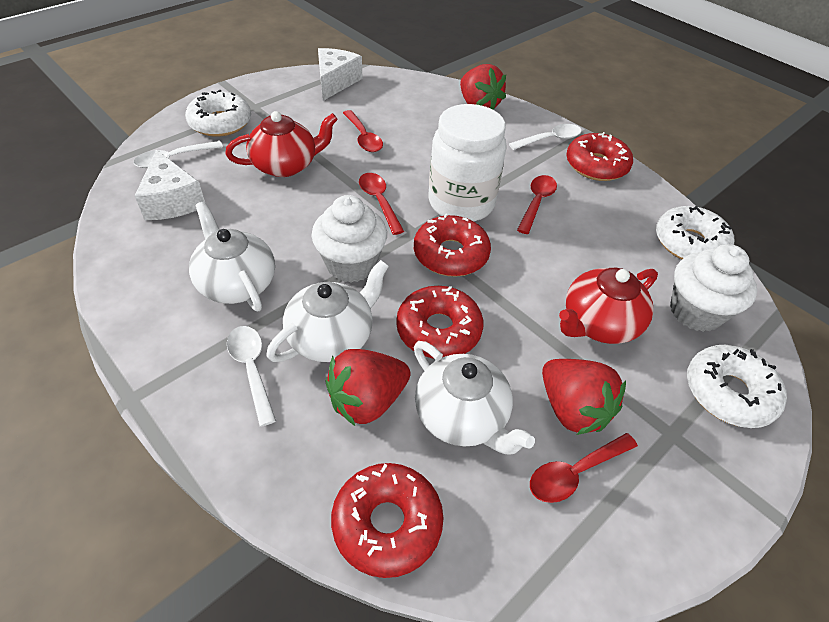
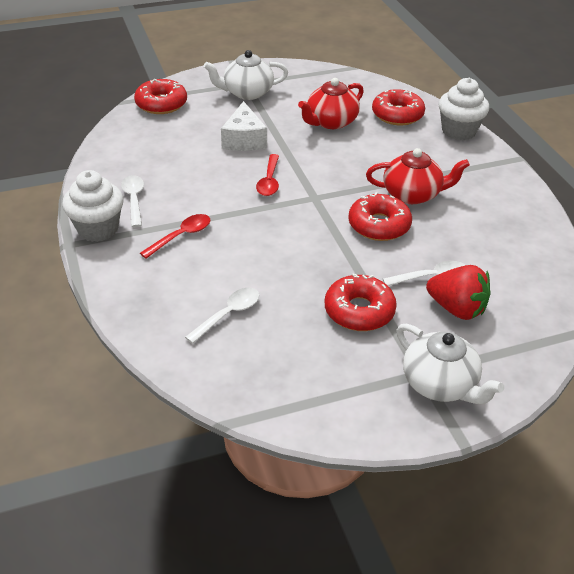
red spoon: [343,110,383,152] [359,173,404,235] [517,175,557,234] [530,433,638,503] = 4 -> [140,214,211,259] [256,154,279,196] = 2
red strawberry: [325,349,410,426] [460,64,506,110] [542,359,626,435] = 3 -> [426,265,491,320] = 1
white cheese: [135,150,205,220] [318,48,363,101] = 2 -> [221,101,267,151] = 1
white donut: [185,90,251,137] [656,206,734,259] [687,345,787,428] = 3 -> none = 0
white jar: [429,104,507,222] = 1 -> none = 0
white teapot: [189,202,275,312] [267,260,389,362] [414,341,535,455] = 3 -> [204,50,288,100] [396,324,504,404] = 2

